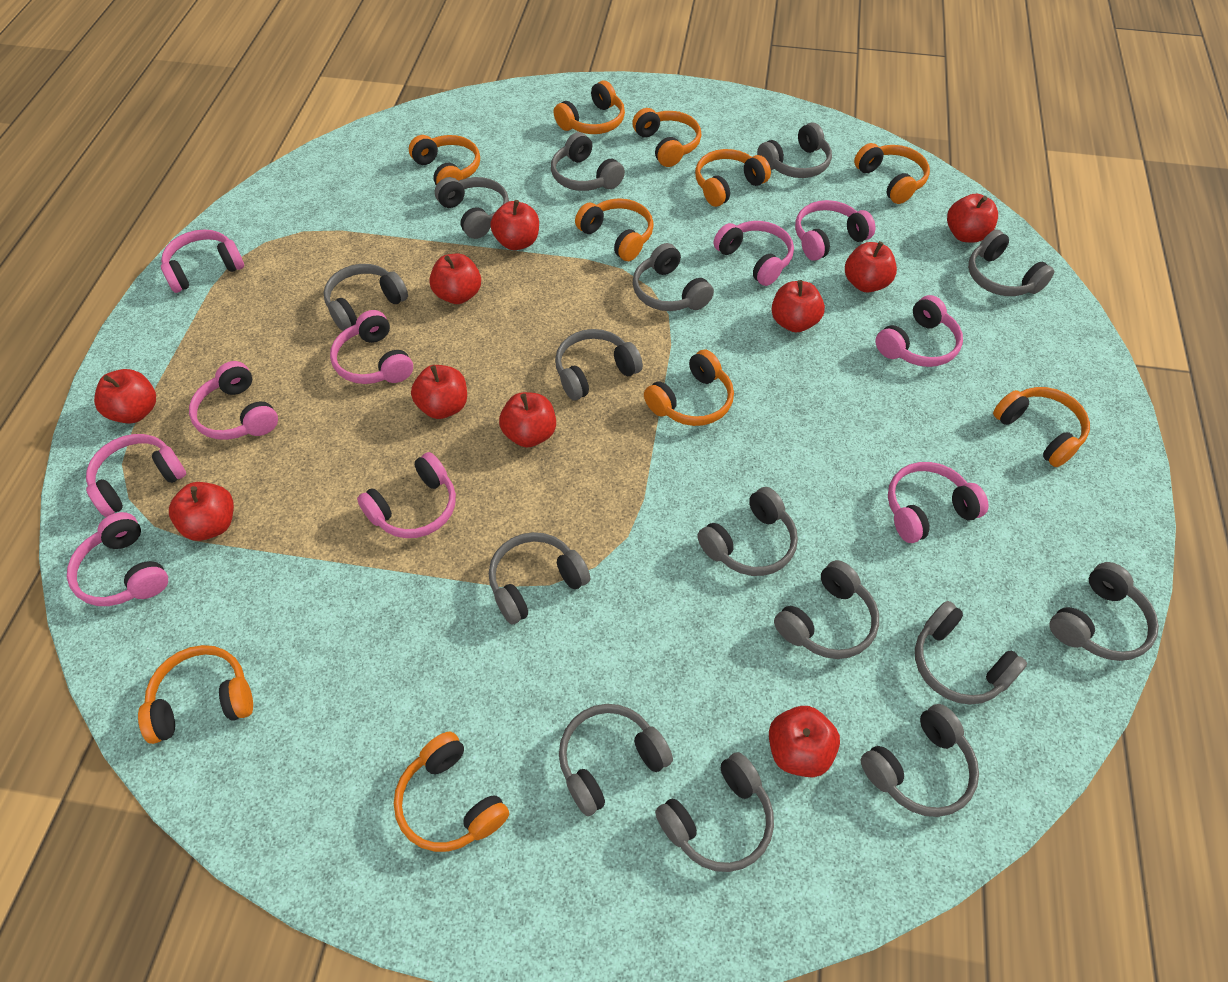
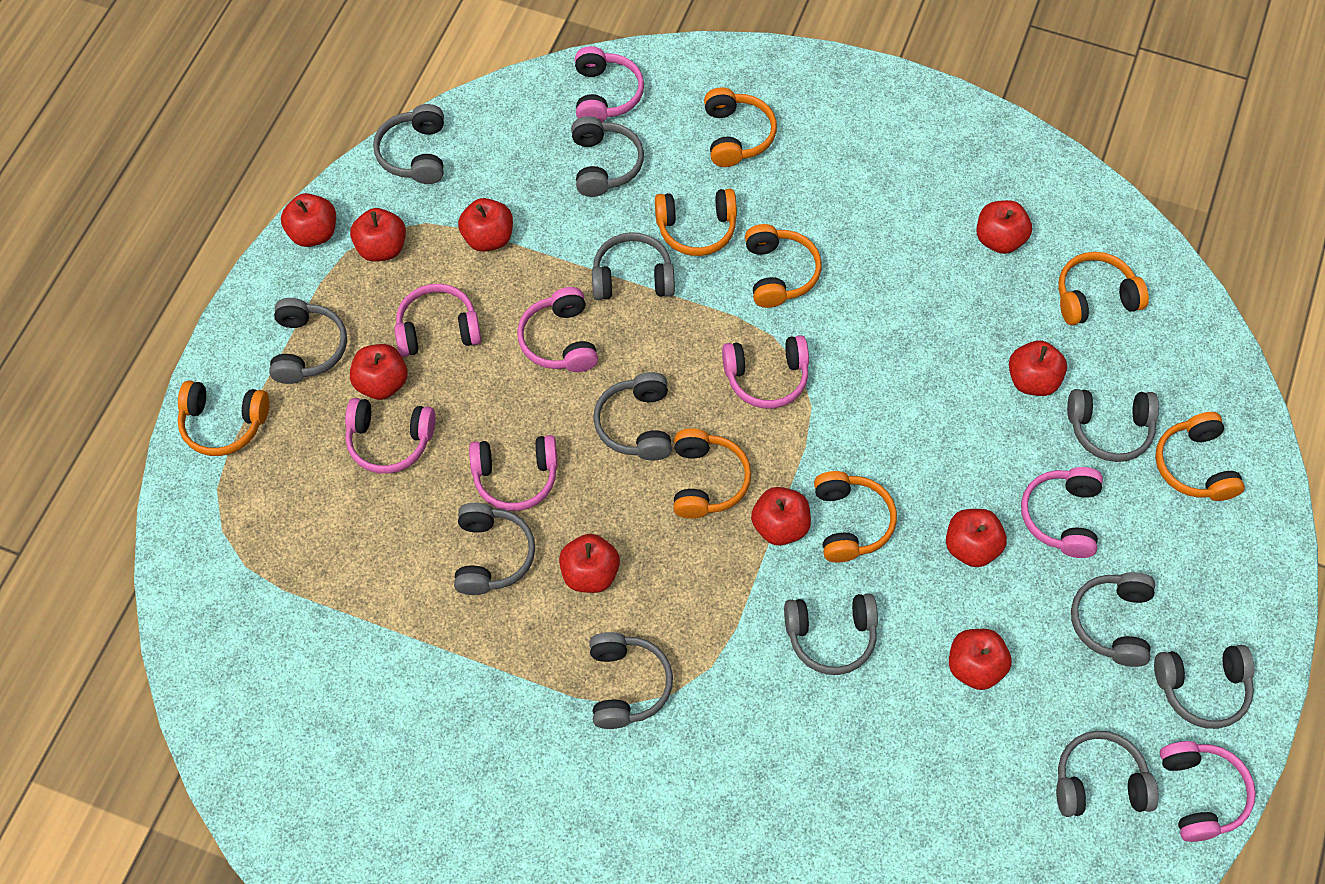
grey headphones: [323,264,408,331] [435,177,509,239] [489,532,591,625] [551,132,625,191] [555,329,643,400] [559,704,673,816] [633,243,714,311] [655,752,774,872] [697,487,798,576] [757,122,832,178] [774,560,879,659] [861,704,979,817] [915,601,1027,705] [968,230,1054,296] [1050,562,1159,661] = 15 -> [269,298,347,384] [373,104,444,184] [454,503,535,595] [571,116,644,197] [589,632,673,729] [592,232,675,300] [593,372,672,460] [784,593,878,675] [1056,731,1159,817] [1067,389,1159,462] [1071,572,1155,667] [1154,645,1254,729] = 12
orange headphones: [138,645,253,744] [394,732,509,852] [409,135,480,185] [554,80,625,134] [575,198,654,261] [632,108,701,167] [644,350,734,426] [695,149,771,207] [854,143,930,204] [993,387,1090,467] = 10 -> [177,380,269,456] [655,189,737,256] [673,428,751,519] [704,87,777,167] [745,224,822,308] [814,471,897,562] [1058,252,1149,326] [1155,412,1245,501] = 8
pink headphones: [67,512,168,606] [86,434,186,517] [161,230,244,293] [189,361,278,440] [330,310,413,384] [357,452,456,538] [714,221,794,286] [795,200,875,261] [875,295,963,367] [888,462,989,543] = 10 -> [345,398,435,474] [394,284,481,357] [469,435,558,511] [517,287,598,372] [575,46,644,122] [722,335,809,409] [1021,467,1103,558] [1160,741,1256,842] = 8

